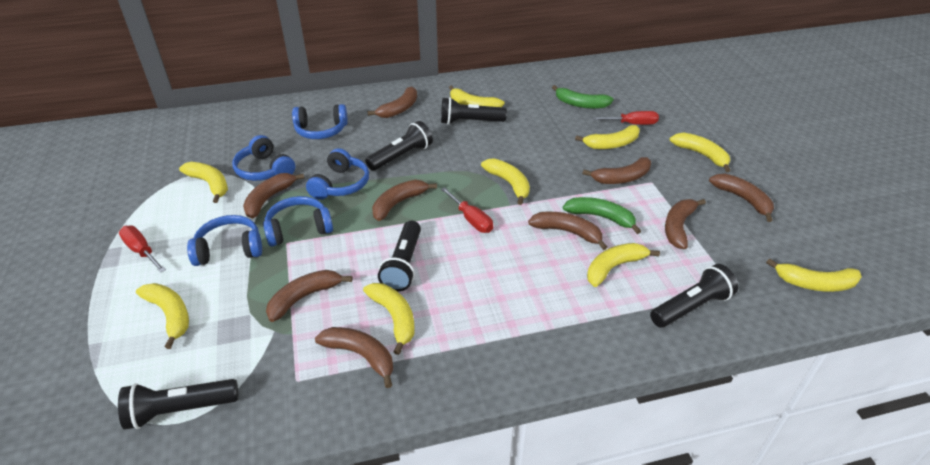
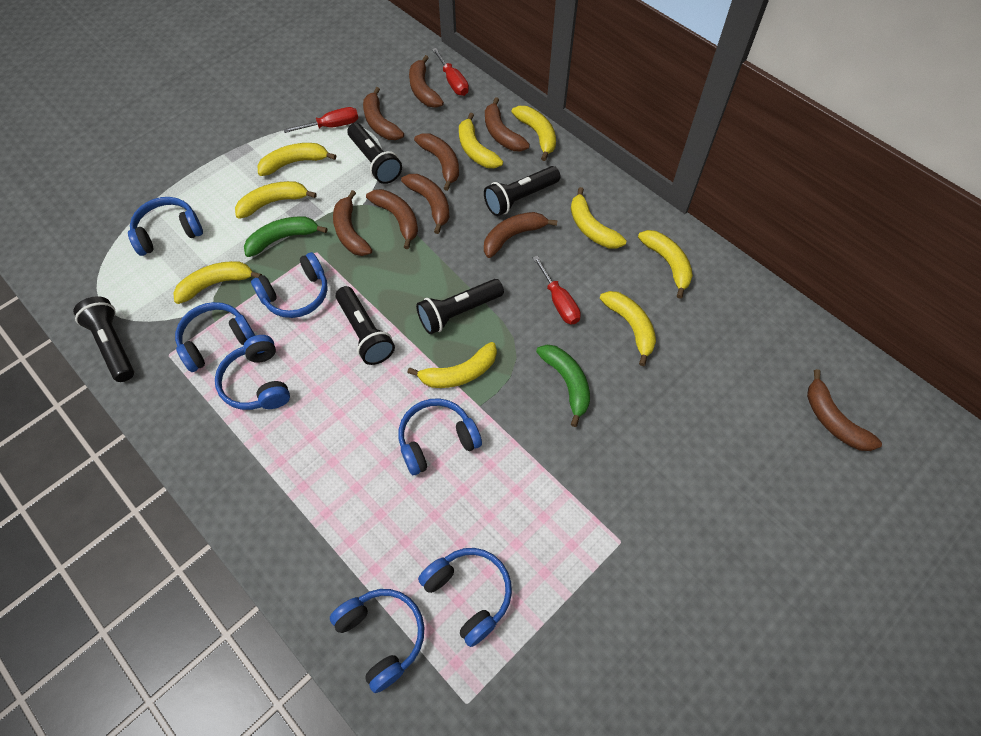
blue headphones: [187,215,262,266] [232,135,295,181] [263,196,333,246] [292,104,348,139] [306,148,369,200] = 5 -> [128,197,203,256] [175,302,255,372] [215,335,290,410] [251,252,328,318] [330,589,425,693] [398,398,482,475] [418,548,512,647] = 7

